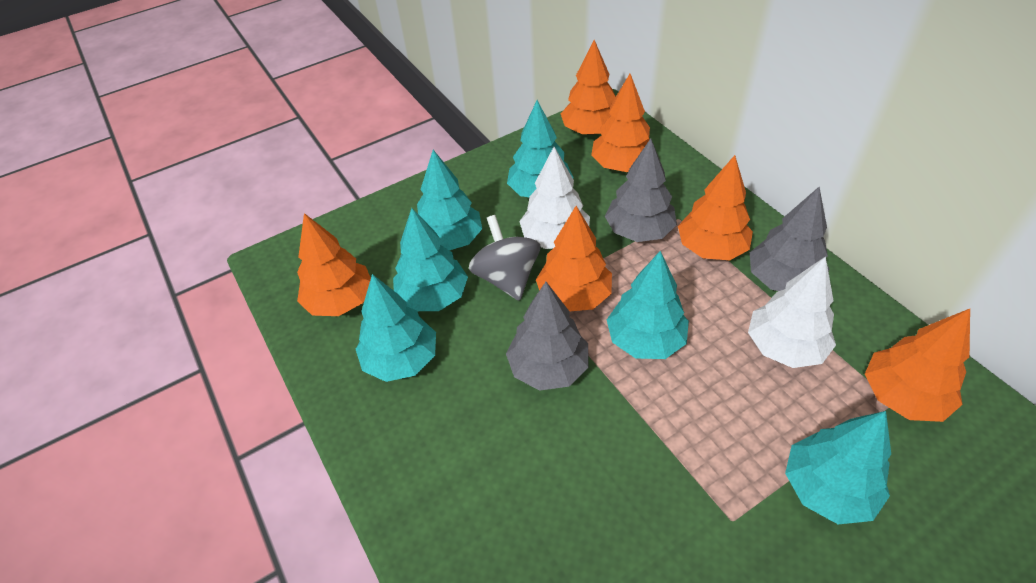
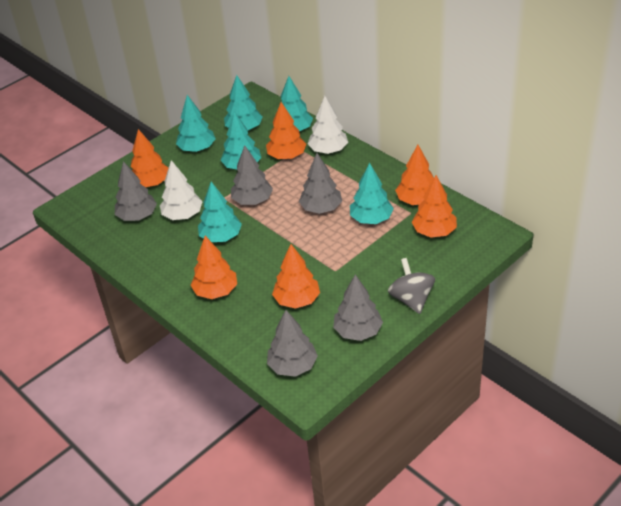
grey tree: [506,282,589,391] [605,138,677,242] [750,187,830,291] = 3 -> [115,161,157,221] [231,145,273,205] [267,310,318,377] [299,153,342,214] [333,275,383,341] = 5

